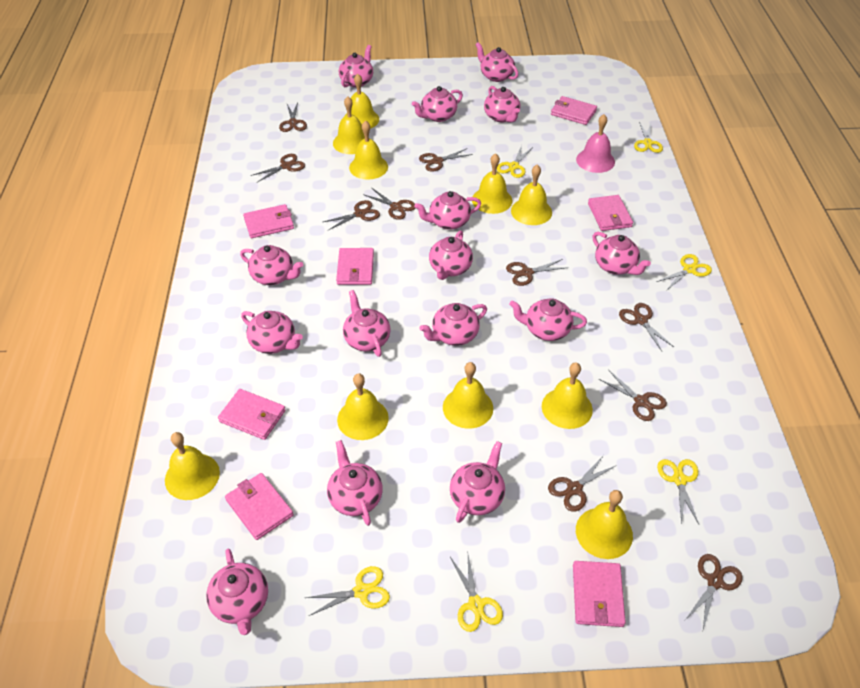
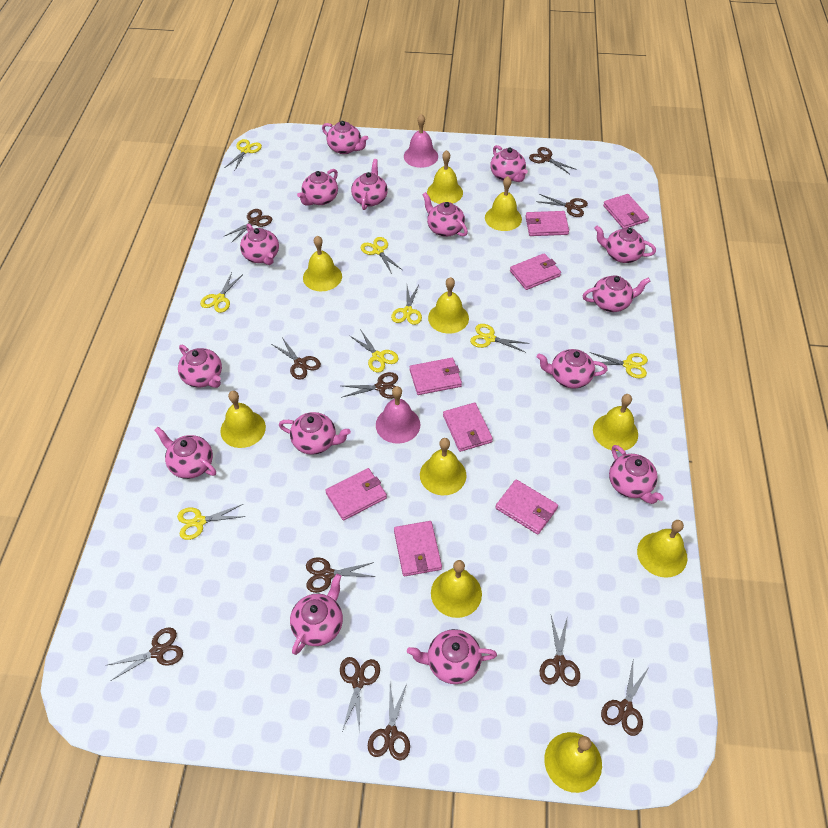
brown scissors: [251,154,305,182] [279,103,307,132] [323,200,380,230] [363,187,416,220] [419,148,473,172] [506,259,568,286] [548,456,615,512] [599,370,667,421] [619,303,674,351] [685,554,742,630] = 10 -> [108,627,183,681] [223,209,272,243] [272,338,321,380] [306,557,375,593] [340,657,380,734] [341,372,398,399] [368,683,410,760] [529,147,577,174] [536,194,588,217] [540,616,580,686] [601,662,650,736] = 11
pink bell: [576,114,615,173] = 1 -> [376,386,420,444] [404,114,438,168] = 2
pink wallet: [218,389,286,440] [225,473,294,540] [243,204,294,238] [336,248,374,285] [551,96,597,125] [573,561,626,627] [588,195,633,231] = 7 -> [325,468,387,521] [394,521,442,576] [410,358,462,395] [443,403,493,452] [495,480,558,534] [510,253,561,290] [525,211,569,236] [603,194,649,228] = 8
yellow scissors: [305,566,390,616] [450,555,503,632] [497,145,533,178] [634,122,663,153] [656,254,712,291] [657,459,699,525] = 6 -> [177,504,246,540] [200,272,242,313] [226,139,262,170] [350,329,399,373] [360,237,402,274] [391,285,422,325] [470,324,529,353] [589,352,648,378] = 8

